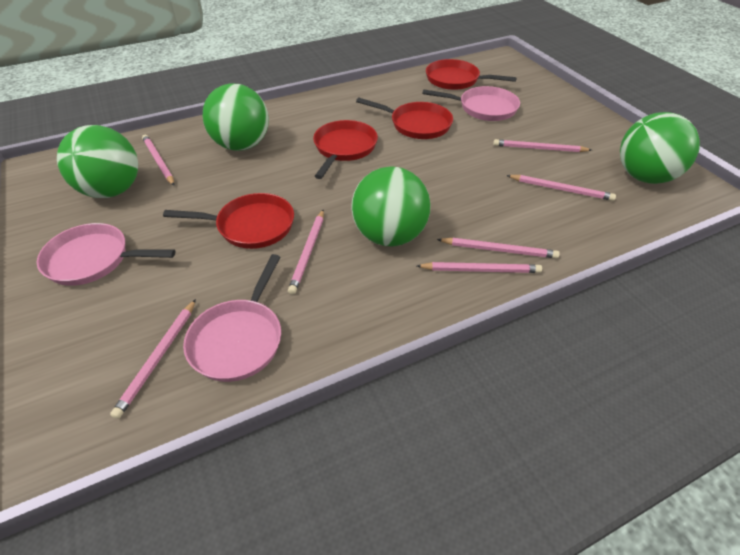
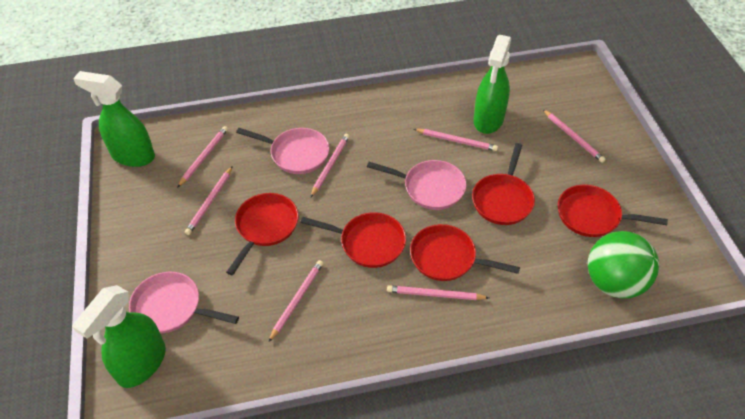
green ball: [57,125,138,198] [202,84,269,151] [351,166,431,246] [620,112,700,184] = 4 -> [588,231,659,299] = 1
green spray bottle: none = 0 -> [72,285,166,388] [73,71,155,167] [474,34,511,134] = 3
red pan: [163,193,294,249] [313,120,378,179] [356,98,453,139] [426,59,517,90] = 4 -> [226,193,299,275] [301,212,406,268] [410,224,520,281] [472,143,535,225] [558,185,668,237] = 5

